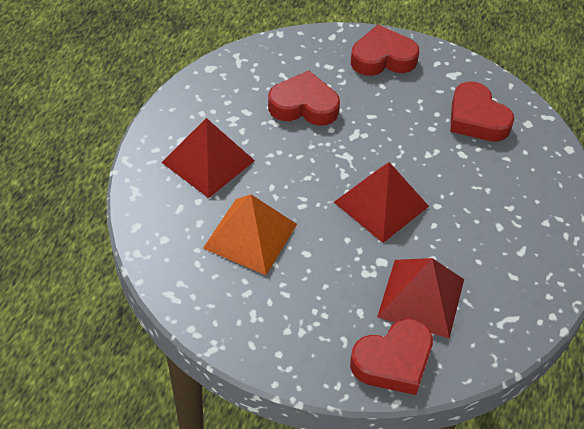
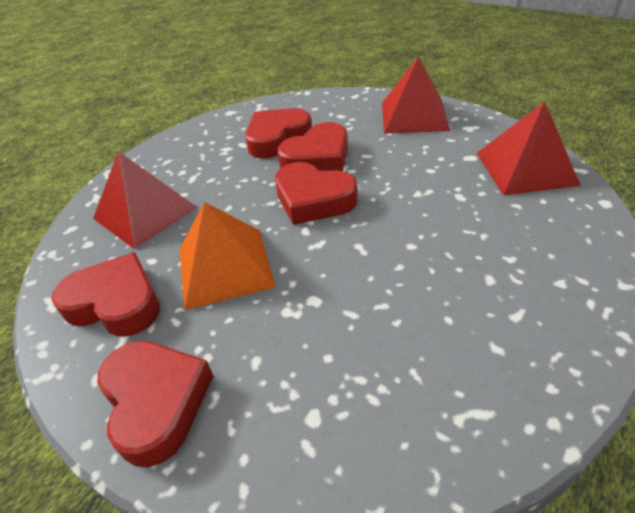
red heart: [268,71,340,126] [350,319,433,395] [351,25,420,76] [450,82,514,142] = 4 -> [51,252,160,336] [97,341,213,467] [245,108,312,159] [275,162,358,225] [277,122,348,171] = 5

